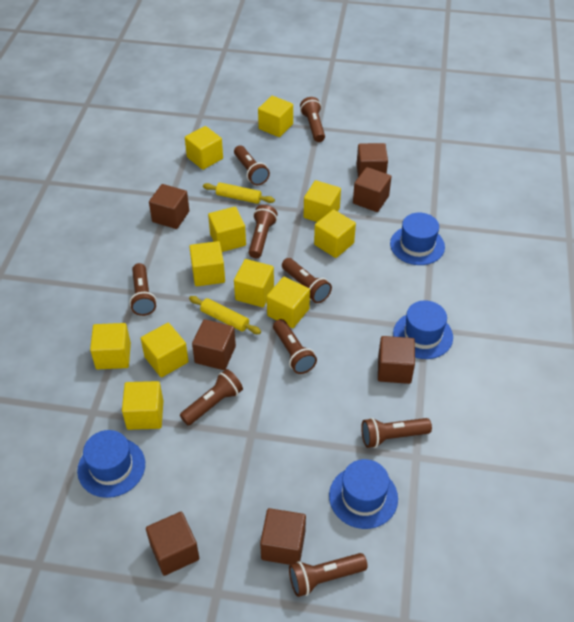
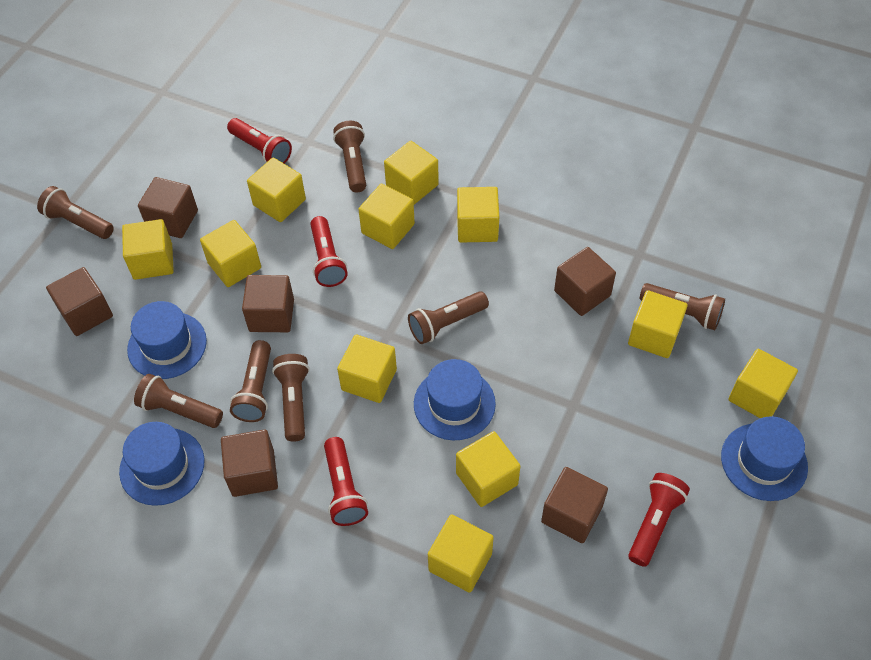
brown cube: [146,512,199,576] [149,184,189,229] [192,319,236,370] [260,508,306,565] [353,167,391,212] [357,143,388,177] [378,336,415,384] = 7 -> [46,267,113,336] [138,177,198,238] [221,429,278,497] [242,275,294,332] [541,467,608,543] [554,247,616,316] = 6
brown flashlight: [130,263,157,316] [180,369,243,425] [234,146,270,185] [249,205,278,258] [273,319,317,374] [282,258,332,303] [289,553,368,597] [300,97,325,142] [361,418,432,448] = 9 -> [37,186,114,239] [134,374,223,428] [230,340,271,422] [272,354,310,442] [333,121,366,192] [408,291,489,344] [640,283,725,330] = 7
red flashlight: none = 0 -> [227,118,292,164] [310,216,348,287] [324,437,368,526] [628,473,690,567] = 4
yellow rolling pin: [189,296,261,334] [203,182,275,204] = 2 -> none = 0

